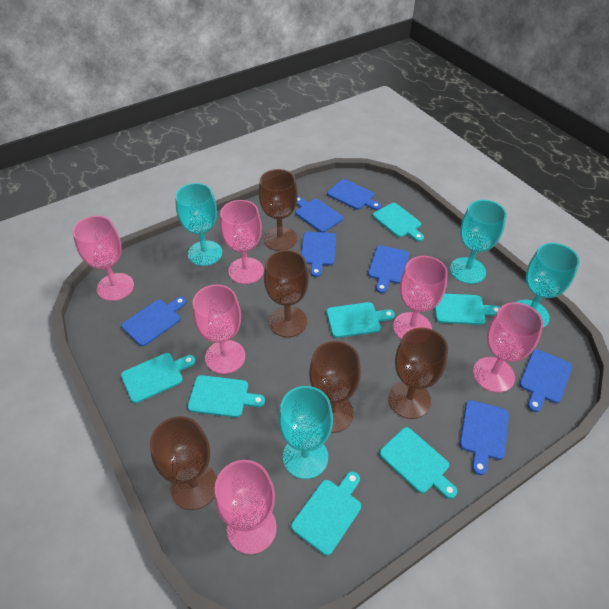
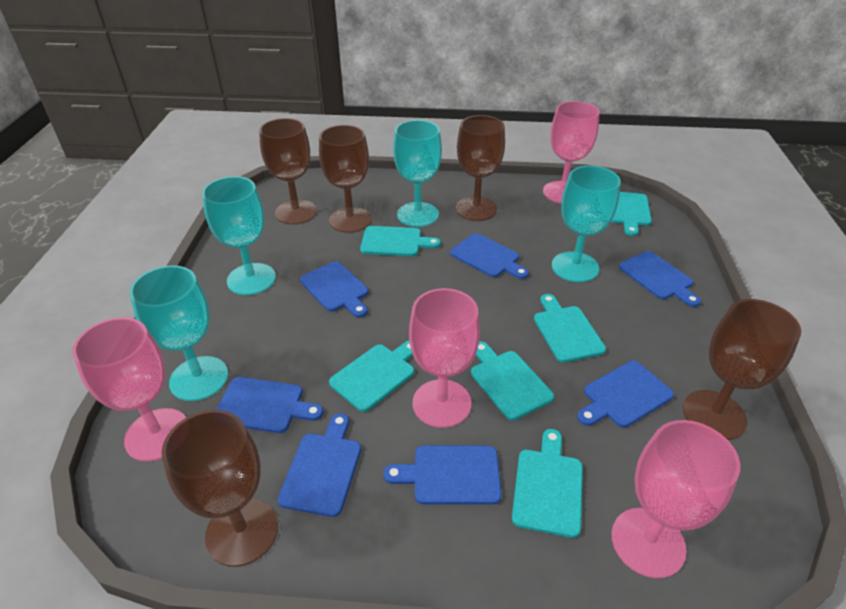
pink goblet: [73,216,134,301] [193,285,245,374] [214,460,277,554] [220,200,264,284] [393,256,448,340] [473,302,543,393] = 6 -> [72,317,186,462] [409,288,480,428] [543,101,600,203] [611,420,740,578] = 4
turquoise cutting board: [121,353,196,403] [187,375,265,418] [291,471,361,555] [326,302,395,338] [372,203,424,242] [379,427,457,499] [435,294,500,325] = 7 -> [329,341,414,412] [360,226,441,256] [471,341,554,420] [512,429,583,538] [534,294,606,363] [611,192,652,236] = 6

